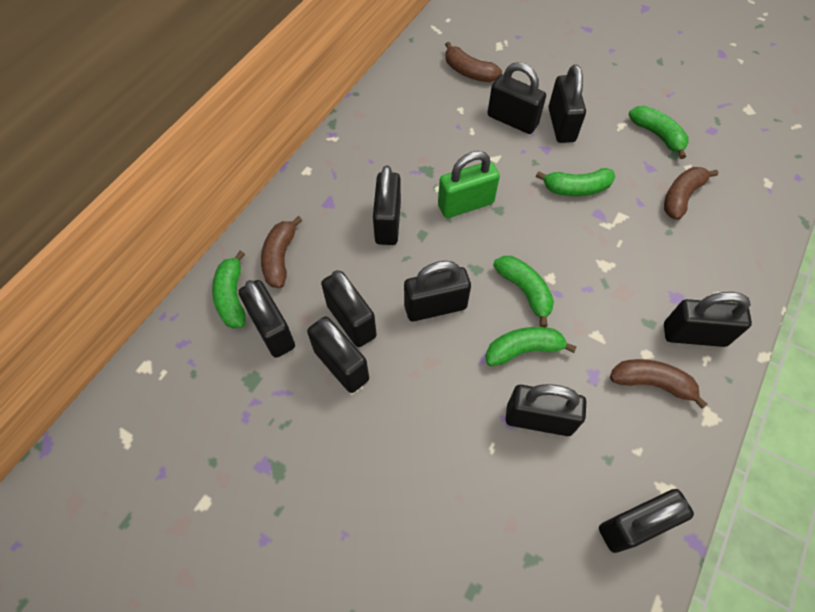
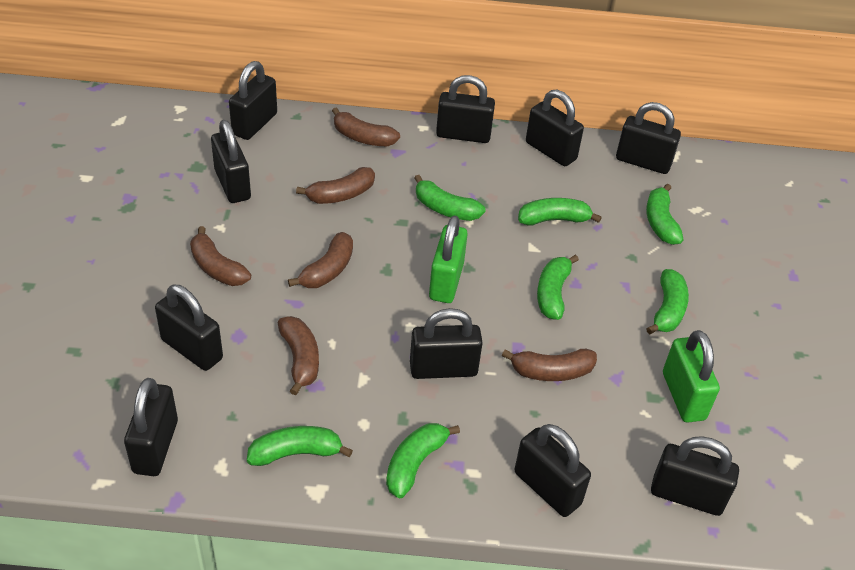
brown banana: [261,216,303,288] [445,42,502,82] [610,359,708,409] [664,167,718,220] = 4 -> [190,226,251,286] [278,316,319,395] [288,232,353,288] [296,167,375,204] [332,107,400,146] [502,349,597,381] = 6
green banana: [212,251,245,329] [485,327,576,366] [493,256,554,327] [536,168,615,196] [629,106,688,159] = 5 -> [247,426,353,466] [386,423,460,498] [414,175,485,221] [518,198,602,226] [537,254,579,320] [646,184,684,245] [646,269,689,334] = 7
green padlock: [438,151,500,218] = 1 -> [429,216,468,303] [663,330,720,422] = 2

